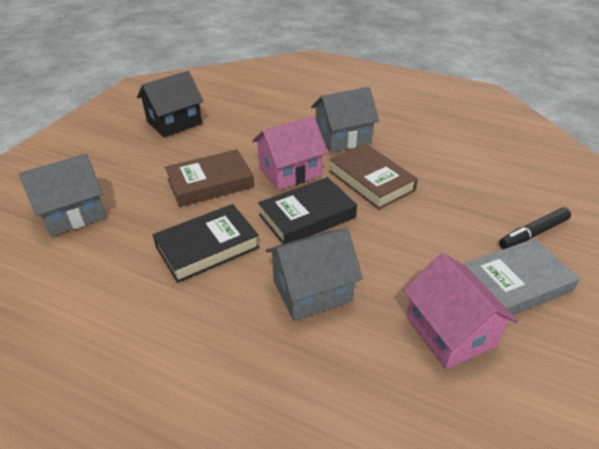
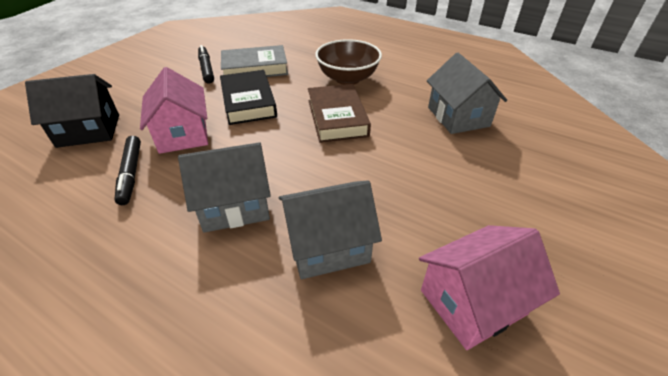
black book: [153,204,260,283] [258,177,357,244] = 2 -> [220,70,277,125] = 1
black marker: [499,207,571,249] = 1 -> [114,136,141,205] [198,45,214,83] = 2
brown book: [165,149,254,207] [329,144,418,209] = 2 -> [308,84,371,143] = 1
brown bowl: none = 0 -> [315,39,382,85] = 1

